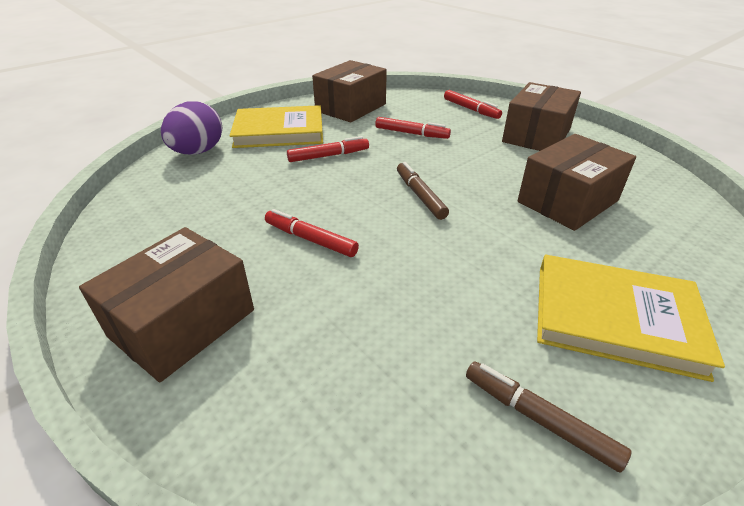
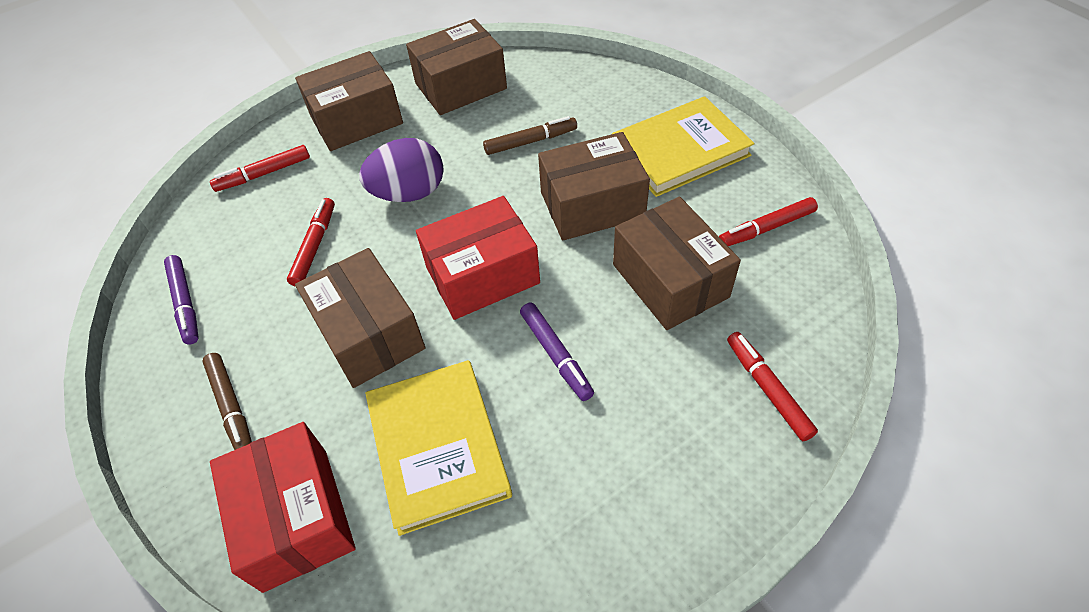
brown box: [79,227,254,382] [312,60,387,122] [502,82,581,151] [518,134,636,231] = 4 -> [295,51,403,151] [295,248,425,388] [406,19,507,115] [538,132,650,240] [613,197,741,330] = 5
purple marker: none = 0 -> [164,255,199,344] [520,302,594,401] = 2
red box: none = 0 -> [210,422,356,593] [416,196,540,320] = 2

